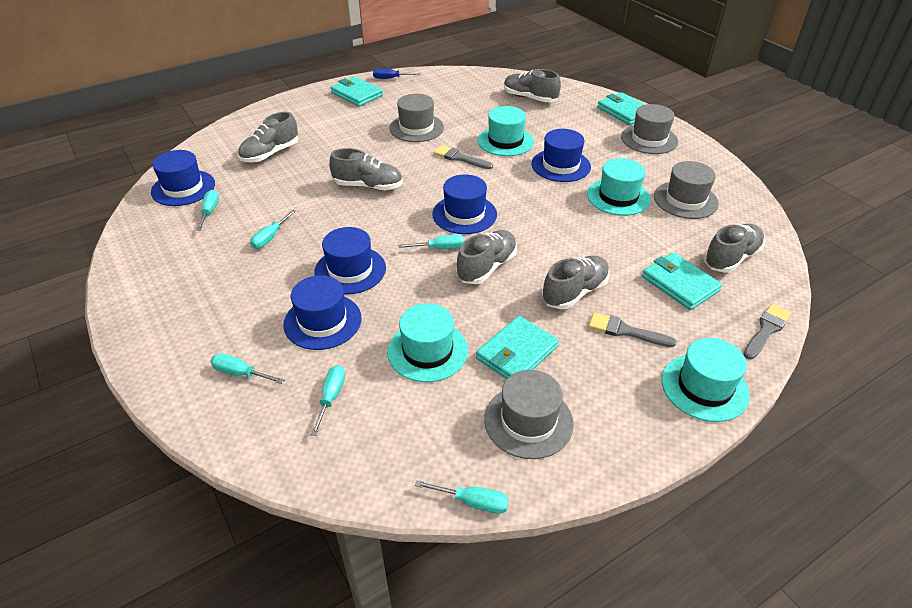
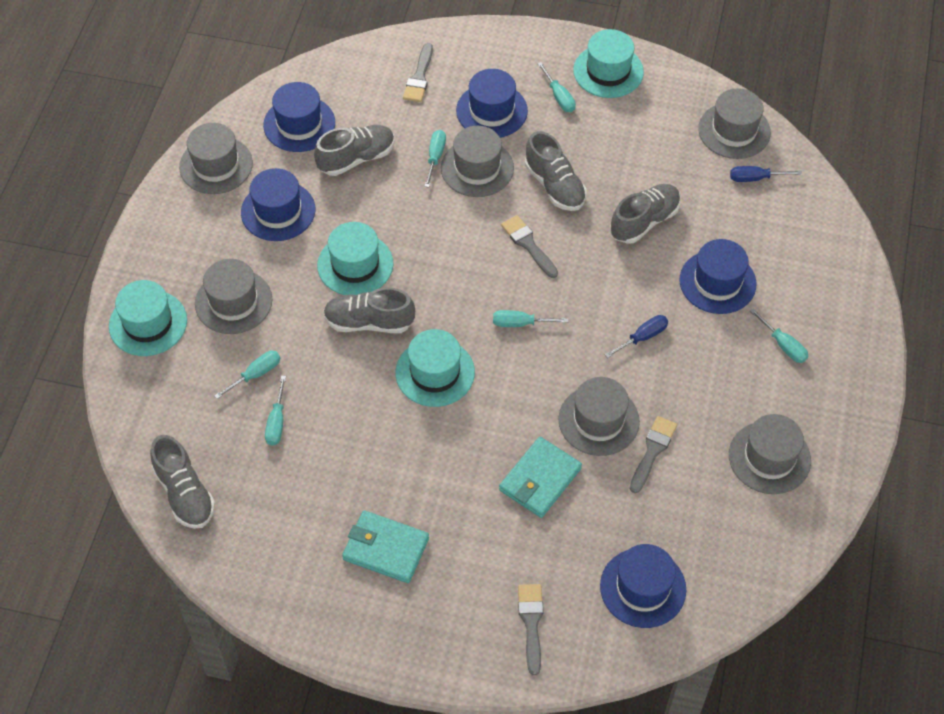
blue screwdriver: [373,68,420,79] = 1 -> [605,315,668,358] [730,166,802,182] = 2
grey brush: [433,145,493,169] [588,312,677,347] [743,304,791,359] = 3 -> [403,43,433,102] [501,215,558,278] [518,584,544,675] [630,416,677,493] = 4
grey hat: [389,94,444,142] [484,370,574,459] [621,104,678,154] [654,161,719,219] = 4 -> [179,123,253,194] [195,259,273,334] [441,126,514,197] [558,377,640,456] [698,88,771,159] [729,414,811,494] = 6
grey shoe: [238,112,298,163] [329,148,403,190] [456,230,517,284] [504,69,561,102] [542,256,610,309] [704,224,765,273] = 6 -> [150,435,215,529] [314,125,395,176] [323,288,415,333] [525,131,586,211] [610,184,680,244] = 5
turquoise wallet: [330,76,383,107] [476,316,559,379] [597,92,645,125] [642,253,722,310] = 4 -> [342,510,429,583] [499,437,582,518] = 2

